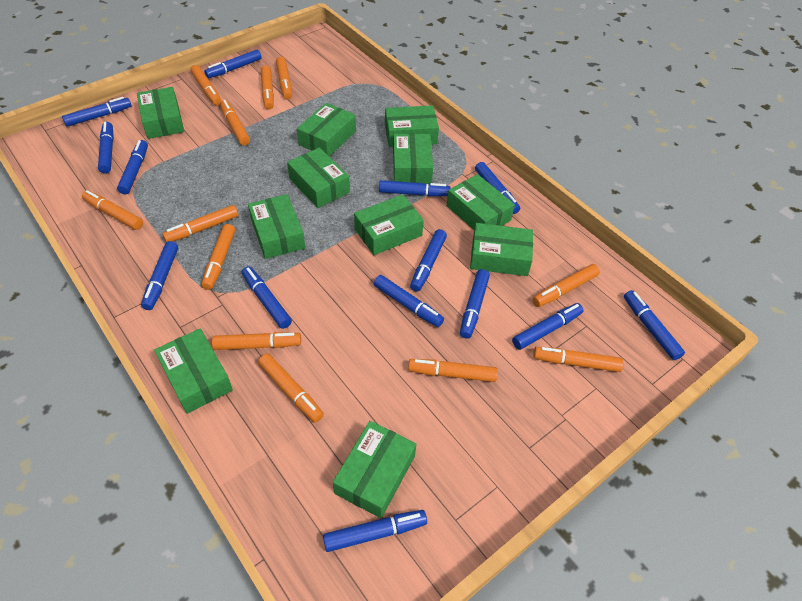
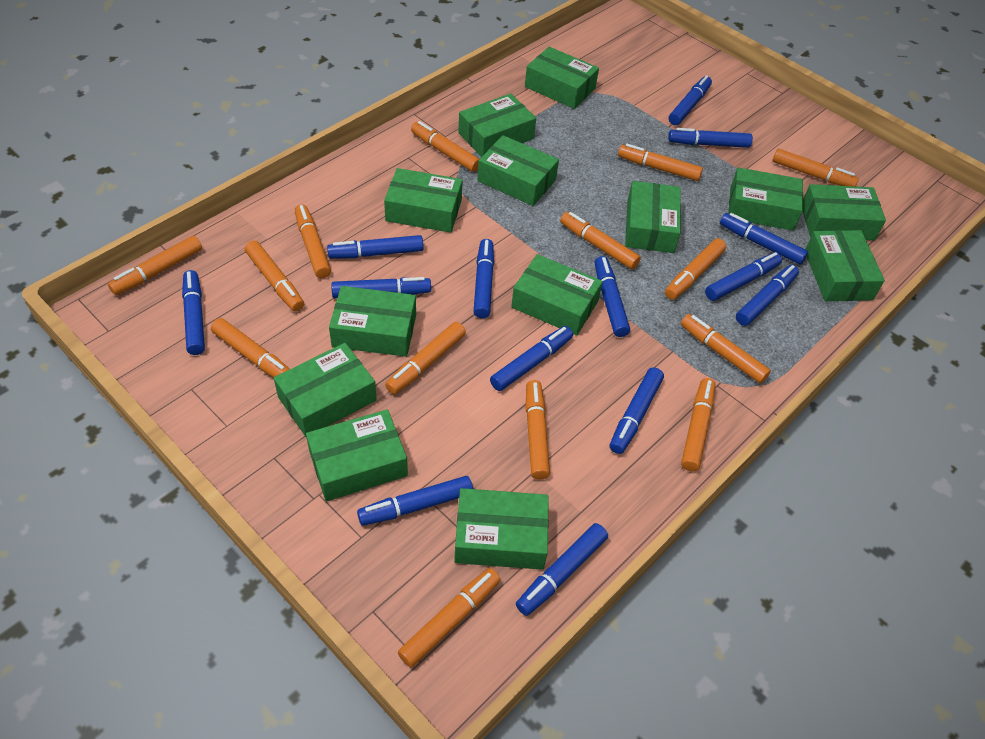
green box: [137,87,184,139] [154,328,233,414] [248,194,305,259] [287,147,350,208] [297,103,356,157] [333,421,416,518] [354,194,424,255] [385,105,439,147] [393,133,433,184] [447,174,515,230] [470,223,533,276] = 11 -> [274,343,377,437] [306,409,408,501] [329,286,416,357] [384,168,463,233] [454,488,549,570] [459,94,536,157] [478,135,559,206] [511,254,603,336] [525,47,599,109] [625,181,681,253] [729,167,803,231] [803,184,886,240] [805,230,885,301] = 13
orange marker: [82,190,143,230] [162,205,238,242] [190,65,222,105] [201,224,235,290] [212,332,301,350] [220,100,250,145] [258,354,324,423] [261,65,274,110] [276,57,292,99] [408,359,498,382] [533,264,600,307] [533,347,624,372] = 12 -> [108,236,202,295] [211,318,290,378] [245,241,304,311] [295,205,331,278] [385,322,466,394] [398,568,500,668] [411,121,479,172] [526,380,550,480] [560,212,641,269] [618,144,703,181] [665,239,726,300] [681,314,771,384] [681,378,716,471] [772,149,859,187] = 14

